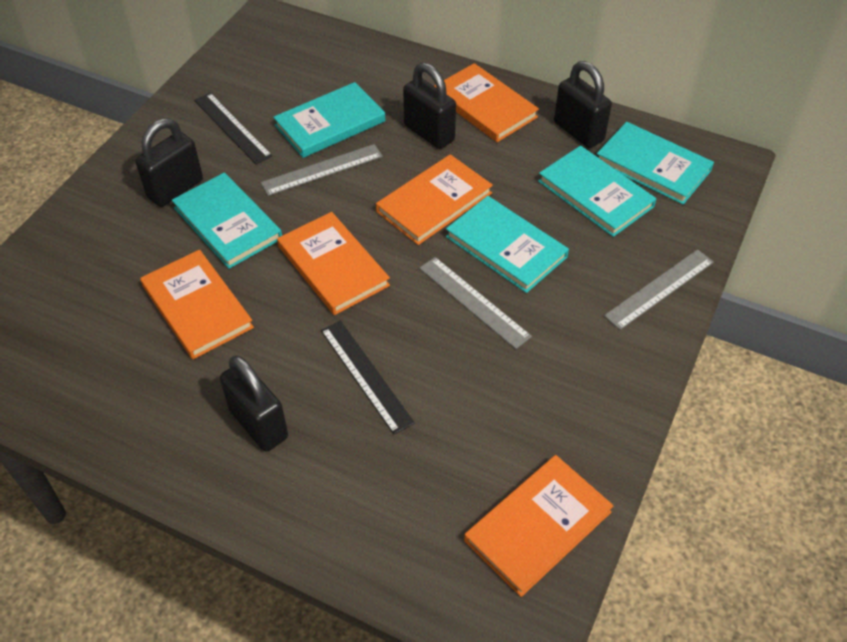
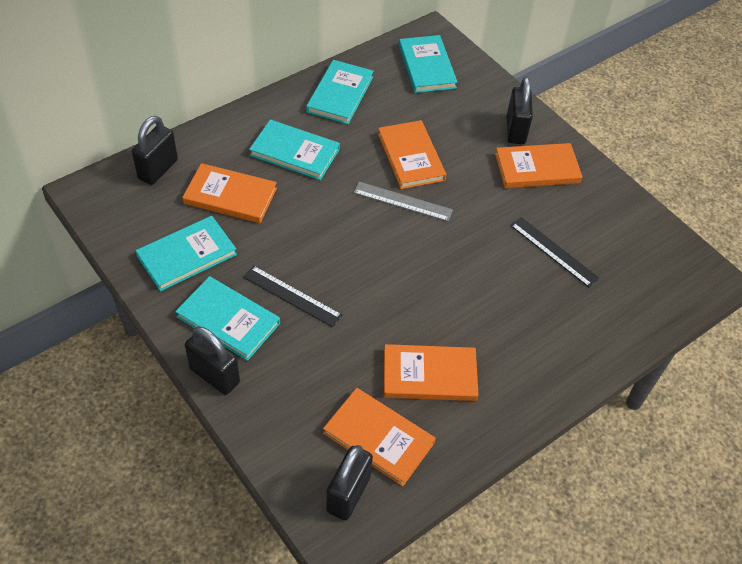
grey ruler: [261,144,383,196] [419,257,532,349] [604,249,714,330] = 3 -> [353,182,453,221] = 1

